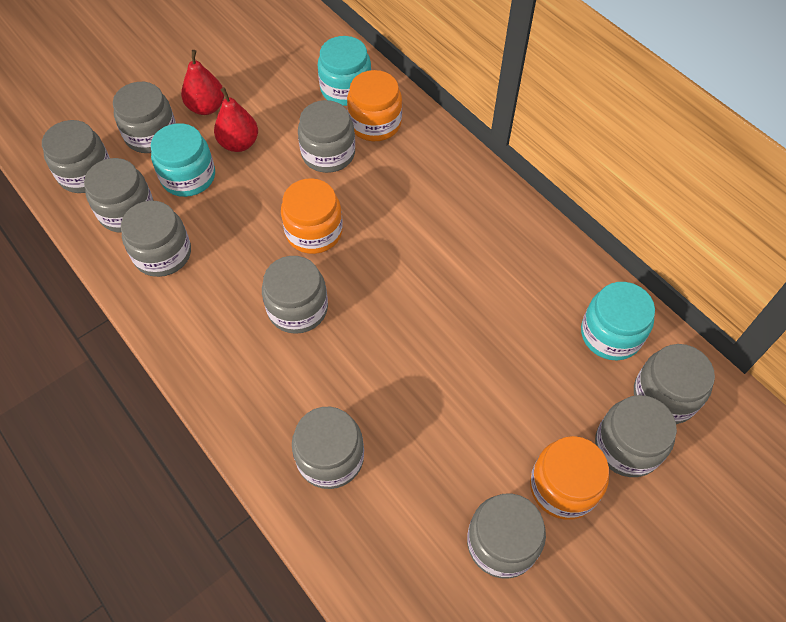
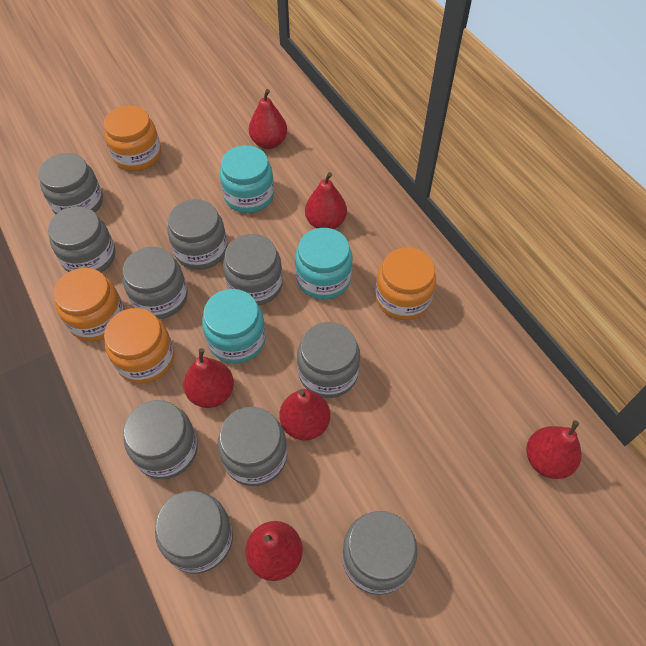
orange jar: [281,178,343,254] [347,70,402,141] [530,436,609,520] = 3 -> [53,268,124,341] [104,105,161,171] [104,308,174,383] [375,247,436,320] = 4
red pear: [181,50,224,115] [214,87,258,152] = 2 -> [184,348,234,408] [246,521,303,581] [249,89,287,149] [280,389,330,440] [305,172,347,229] [526,420,582,479] = 6

